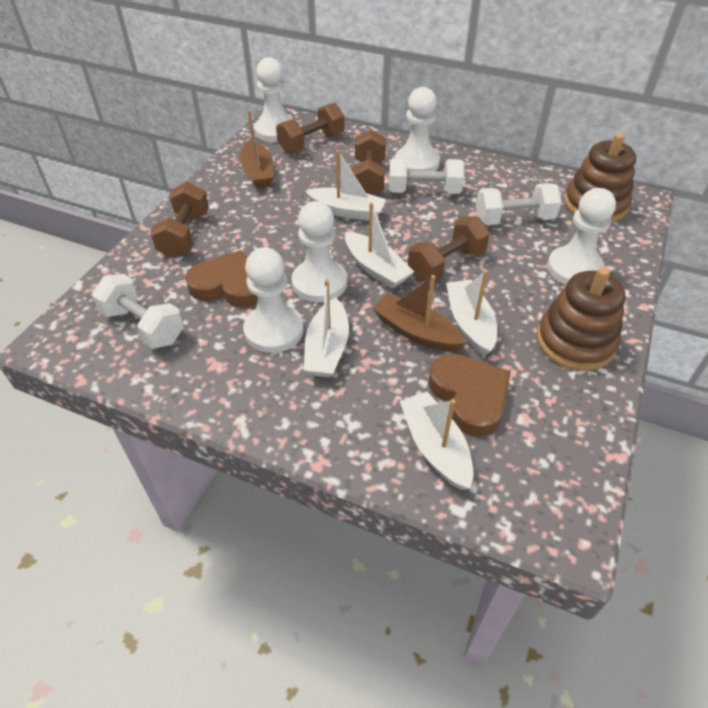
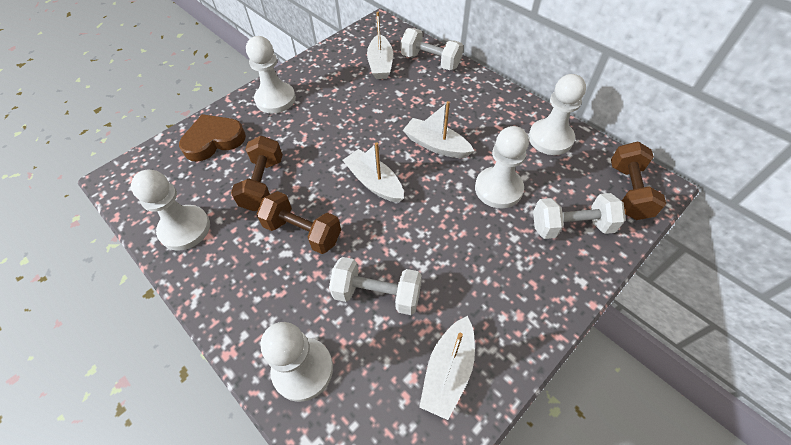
brown boat: [240,110,274,189] [372,275,466,352] = 2 -> none = 0
brown dumbbell: [150,182,209,258] [276,103,344,154] [352,130,386,195] [408,217,490,282] = 4 -> [231,136,283,211] [257,191,341,254] [611,142,666,220] = 3
brown heart: [185,250,257,308] [428,353,511,437] = 2 -> [179,114,246,162] = 1
brown stacking toy: [537,267,626,371] [564,133,636,222] = 2 -> none = 0
white boat: [304,279,349,377] [305,150,386,221] [345,202,414,289] [400,392,474,490] [446,270,497,356] = 5 -> [343,142,404,203] [367,12,393,79] [403,101,474,158] [419,316,475,420] = 4

